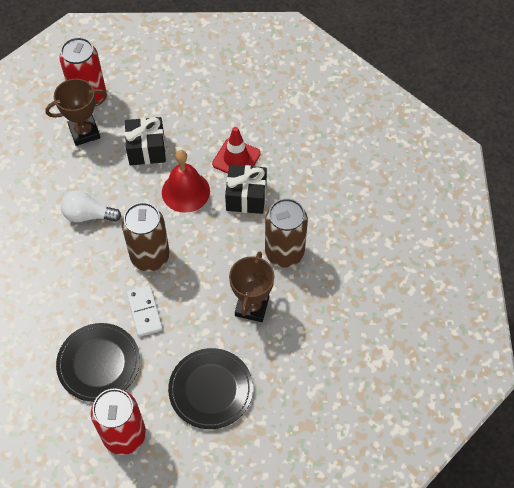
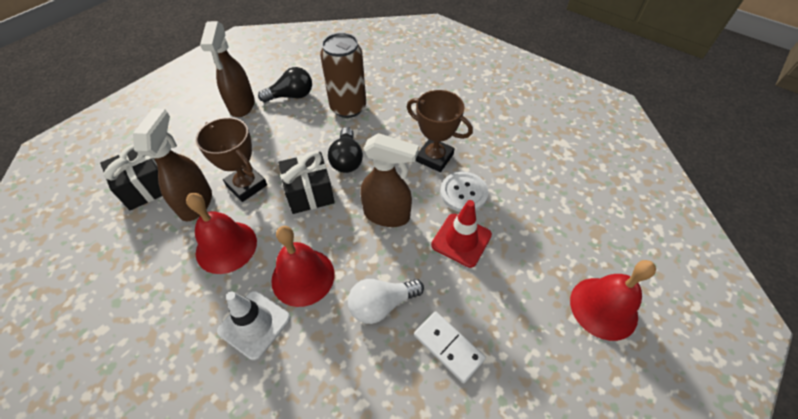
black light bulb: none = 0 -> [258,67,312,102] [328,127,363,173] = 2
black plate: [56,323,140,402] [168,348,253,429] = 2 -> none = 0
brown can: [122,202,170,272] [265,198,308,267] = 2 -> [320,33,366,118] = 1
brown spray bottle: none = 0 -> [133,108,212,222] [200,21,255,117] [360,133,419,227] = 3
red bell: [162,150,210,213] = 1 -> [186,193,257,274] [271,226,335,307] [570,260,656,341] = 3
red can: [59,37,106,102] [91,389,146,455] = 2 -> none = 0
white button: none = 0 -> [440,172,489,212] = 1
white traffic cone: none = 0 -> [217,291,290,360] = 1

